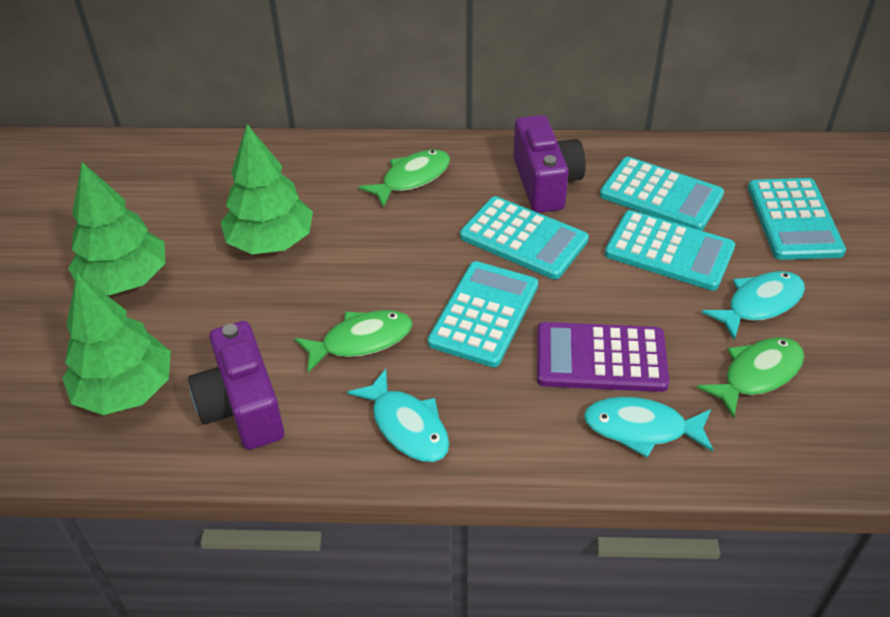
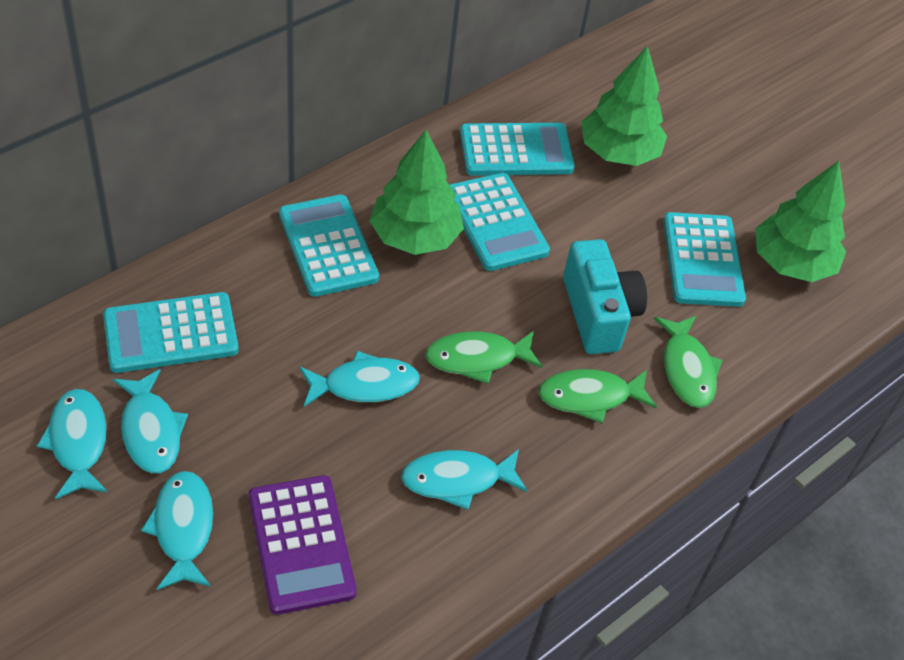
purple camera: [188,321,284,450] [513,115,586,213] = 2 -> none = 0
turquoise camera: none = 0 -> [563,239,647,354] = 1
turquoise fish: [347,369,449,462] [584,397,713,457] [702,271,805,340] = 3 -> [37,389,108,499] [113,369,188,473] [141,471,213,590] [300,351,420,406] [401,449,527,510] = 5

